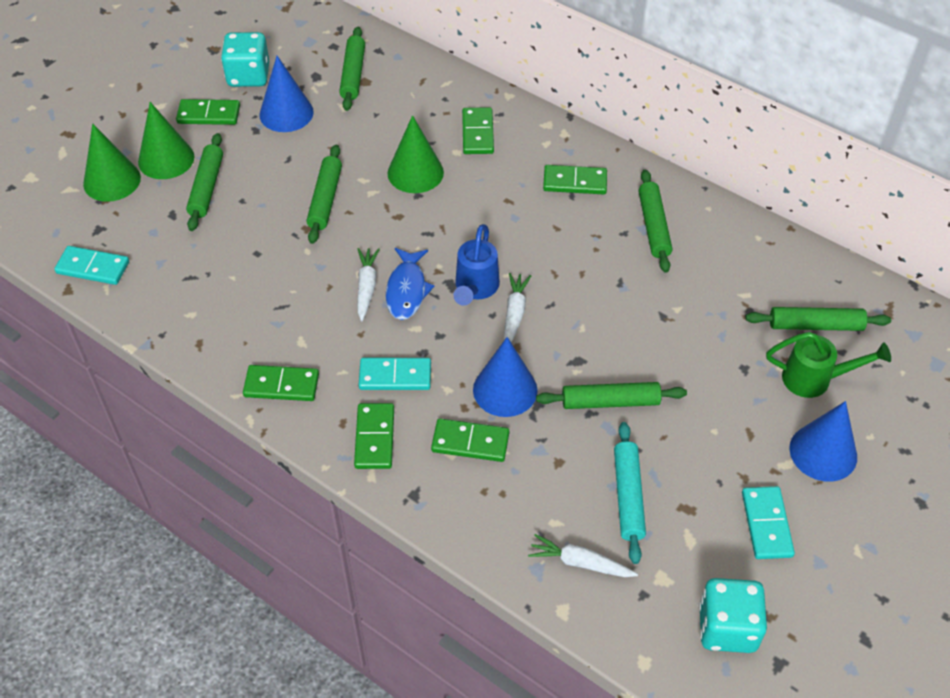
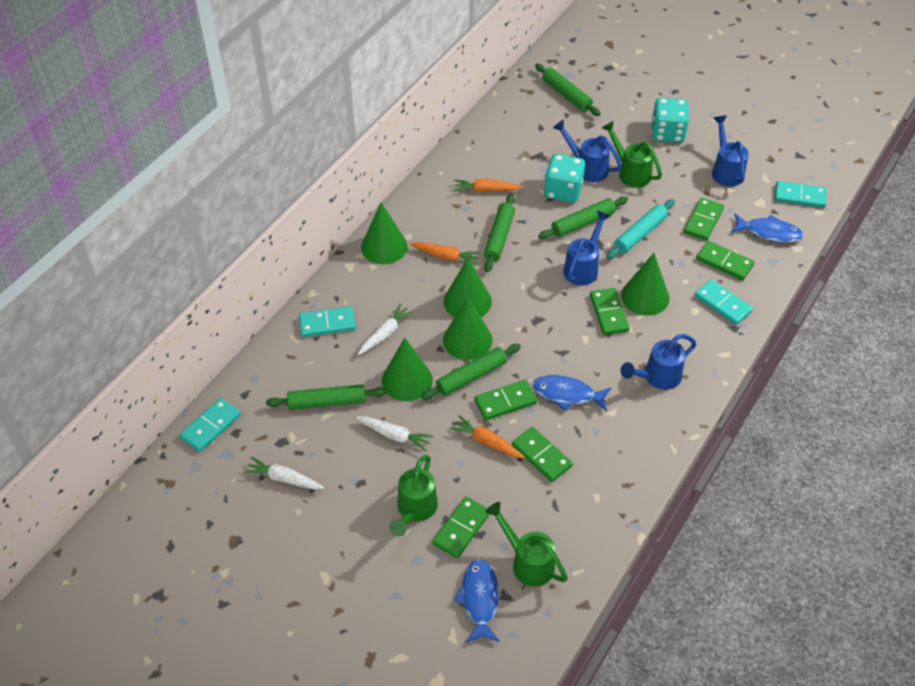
blue cone: [259,56,314,132] [473,337,538,417] [789,401,857,482] = 3 -> none = 0
blue fish: [386,248,434,320] = 1 -> [454,559,500,643] [532,375,611,411] [731,214,804,243] = 3
blue watering can: [454,224,500,306] = 1 -> [553,120,622,182] [563,211,610,285] [621,334,696,390] [712,115,748,187] = 4
green cone: [83,123,141,202] [138,102,194,179] [388,115,444,193] = 3 -> [361,202,408,264] [382,337,433,401] [443,258,492,317] [443,297,493,360] [621,253,670,316] = 5
green rolling pin: [186,133,223,231] [307,145,342,244] [339,27,365,111] [536,382,687,409] [638,170,672,273] [745,307,891,331] = 6 -> [266,384,386,410] [421,344,521,400] [484,194,515,272] [535,64,601,116] [538,196,628,239] = 5
green watering can: [766,332,891,398] = 1 -> [389,455,438,537] [485,502,568,587] [602,121,662,188] = 3
orange carrot: none = 0 -> [410,242,481,265] [449,415,525,458] [454,179,523,192] = 3
turquoise domino: [54,246,129,285] [359,358,431,390] [742,486,795,559] = 3 -> [180,398,241,452] [299,306,356,337] [695,279,753,325] [775,181,827,208] = 4

